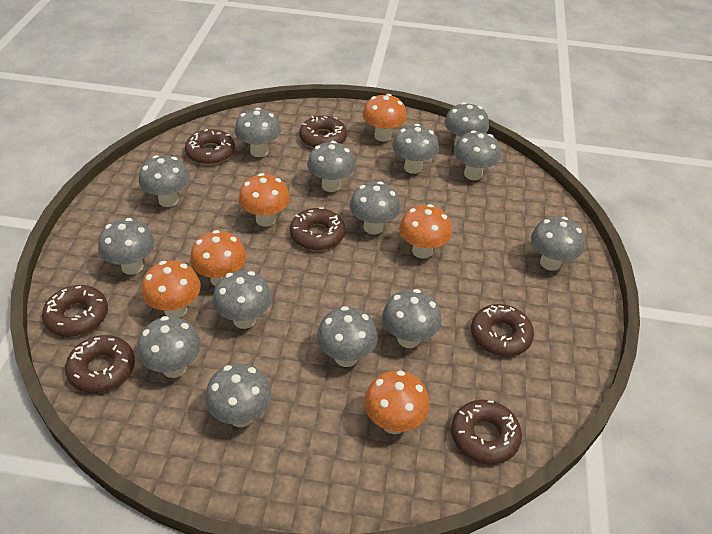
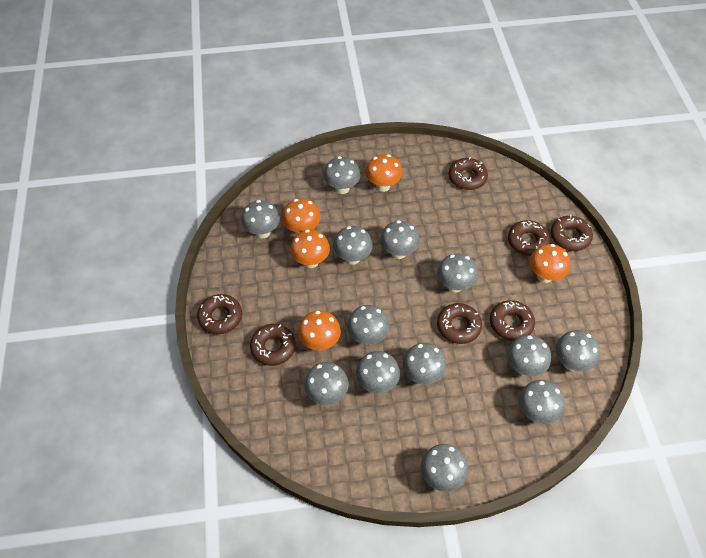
grey mushroom: [98,218,155,275] [137,316,201,378] [139,155,190,207] [205,364,271,427] [212,270,272,329] [235,108,281,157] [307,141,356,192] [317,306,378,367] [350,181,401,235] [382,289,441,348] [392,124,439,174] [444,102,489,146] [454,130,501,180] [531,217,585,271] = 14 -> [241,200,280,238] [304,362,349,405] [324,156,361,194] [333,226,373,265] [347,305,390,345] [356,351,400,393] [380,220,420,259] [403,343,447,384] [421,444,468,492] [437,253,478,293] [507,335,551,376] [519,380,565,424] [555,330,600,371] = 13
orange mushroom: [141,261,201,318] [190,230,246,286] [239,173,290,227] [362,94,407,142] [364,371,430,434] [399,204,452,259] = 6 -> [282,198,321,234] [290,229,330,268] [298,310,341,350] [366,154,402,192] [530,244,570,283] = 5

